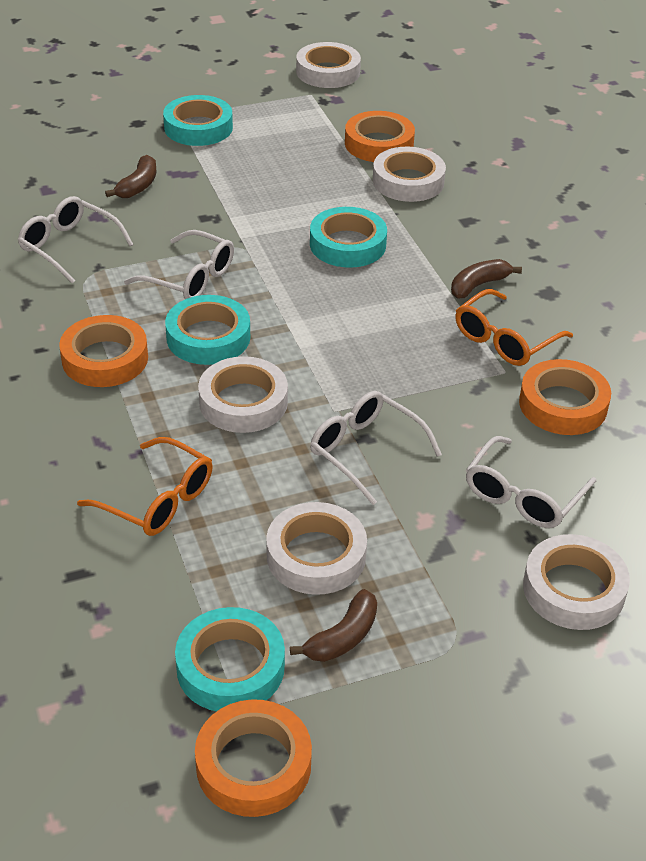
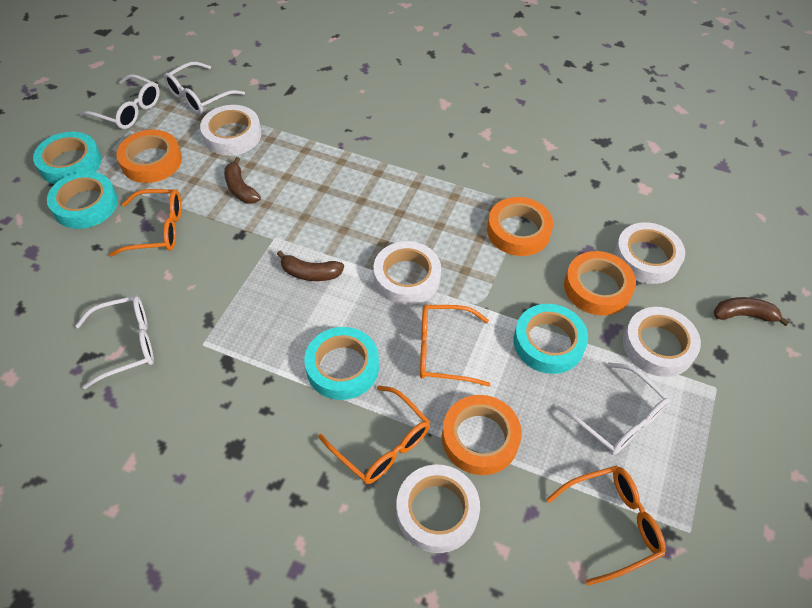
orange glasses: [77,437,213,536] [455,289,573,366] = 2 -> [109,189,182,257] [318,386,430,484] [420,305,490,386] [546,466,666,586] = 4

